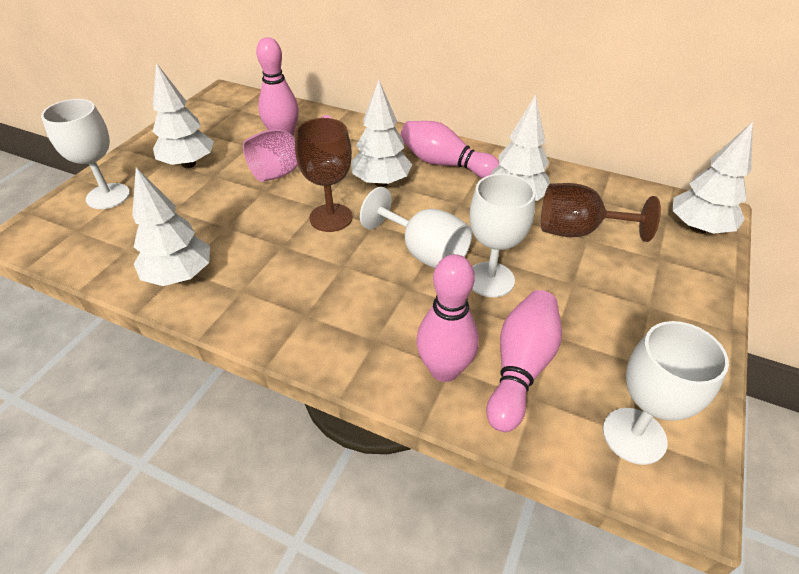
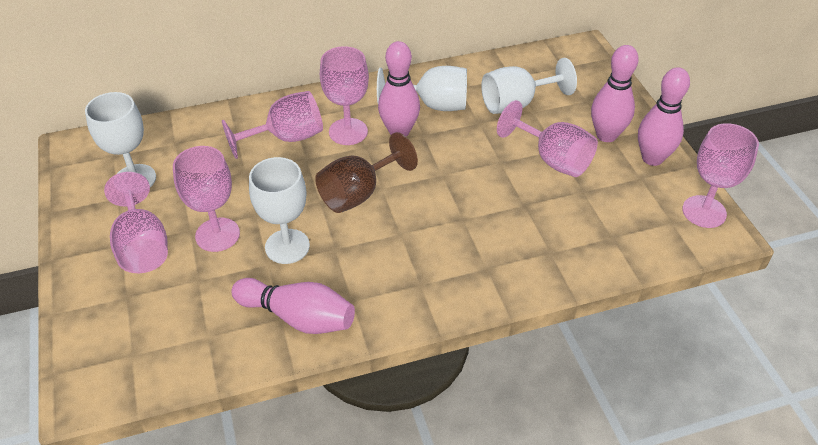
brown goblet: [295,118,353,232] [541,183,661,242] = 2 -> [315,132,418,213] = 1
pink goblet: [243,115,333,182] = 1 -> [104,172,168,273] [173,146,240,252] [222,91,323,159] [320,46,369,145] [497,100,598,177] [682,123,759,228] = 6
white tree: [132,167,210,286] [152,63,214,168] [351,79,412,187] [490,95,550,201] [672,122,753,234] = 5 -> none = 0

